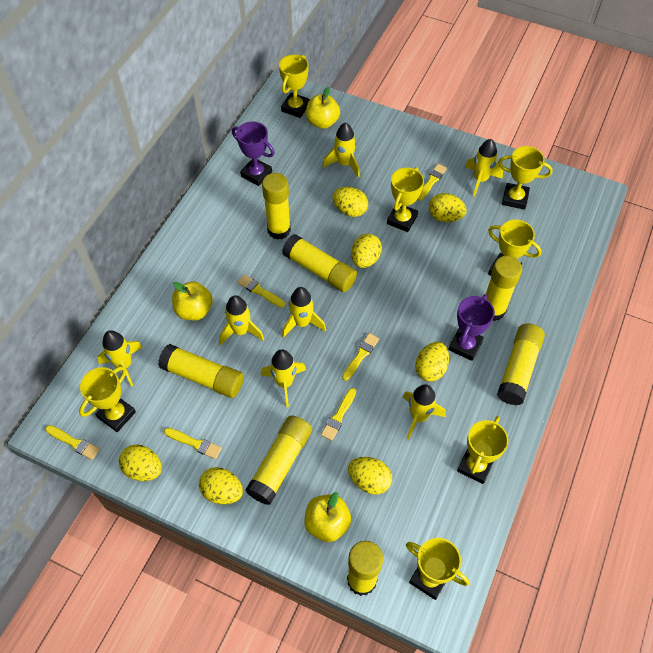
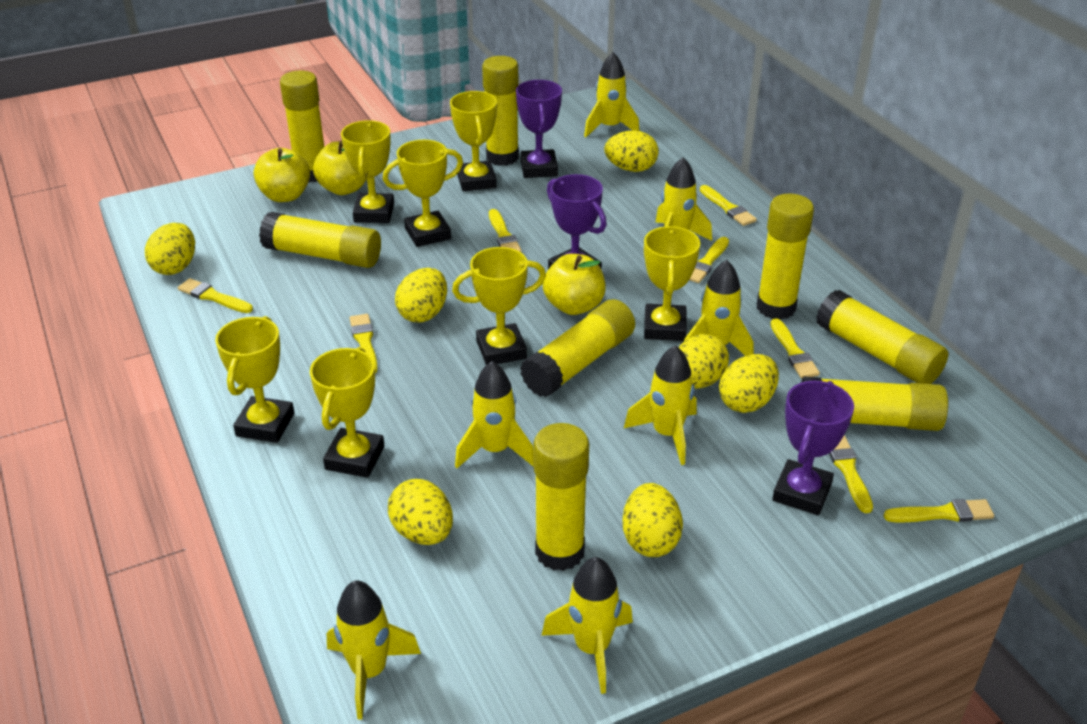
purple trophy: [232,121,275,186] [448,294,495,361] = 2 -> [516,80,562,178] [547,174,607,270] [772,381,854,515] = 3
yellow brush: [45,425,100,460] [164,428,222,459] [237,274,285,308] [321,388,356,441] [342,333,379,381] [417,164,447,201] = 6 -> [178,278,253,313] [350,314,378,373] [489,209,522,252] [689,237,729,283] [700,185,757,226] [770,318,820,379] [830,435,873,513] [883,499,994,522] = 8
yellow glue stick: [158,344,244,398] [245,415,312,505] [262,173,291,240] [282,234,357,292] [347,541,383,596] [486,256,522,321] [497,323,545,405] = 7 -> [259,212,381,268] [280,71,324,183] [482,56,519,166] [520,299,635,397] [533,423,589,571] [757,194,814,320] [801,376,948,431] [816,290,948,384] = 8

